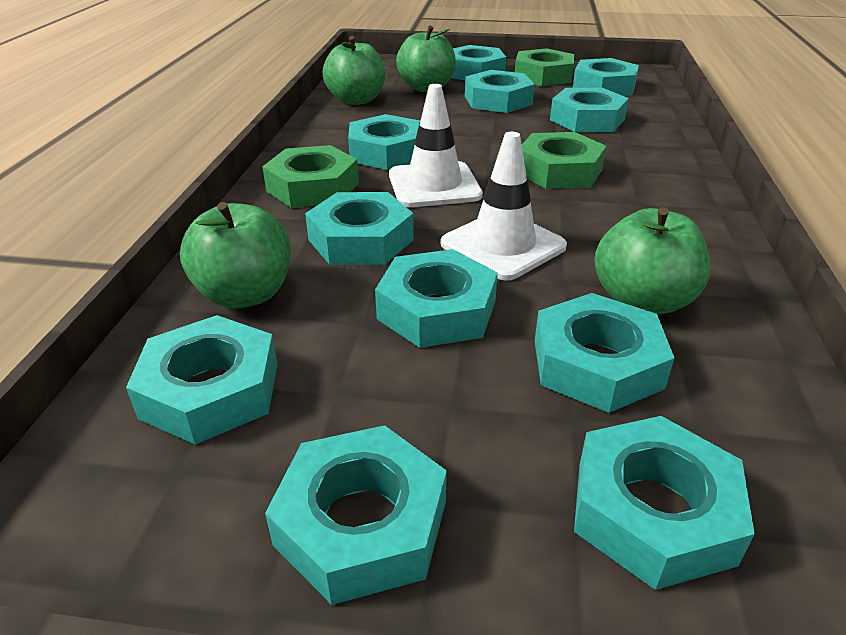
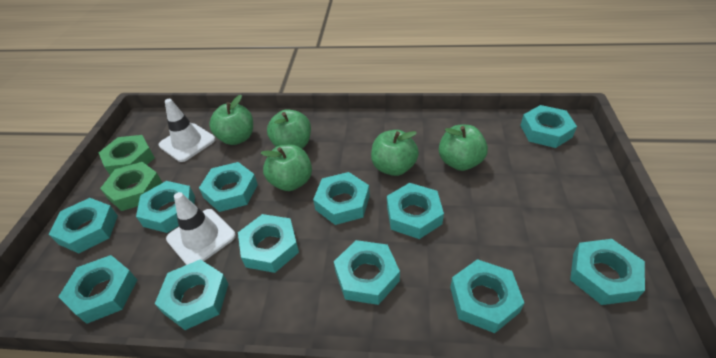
green apple: [180,202,291,309] [323,36,385,105] [396,26,456,92] [594,207,710,315] = 4 -> [209,95,253,145] [260,145,312,191] [267,109,311,149] [371,130,419,176] [439,125,488,171] = 5
green nut: [262,145,359,208] [515,48,574,86] [522,132,606,189] = 3 -> [99,135,155,175] [100,162,162,211] = 2
turquoise nut: [126,315,278,444] [265,425,447,605] [305,192,414,265] [348,114,420,170] [375,249,498,348] [451,45,506,80] [465,70,535,113] [535,293,674,413] [550,88,629,132] [573,58,639,96] [574,416,755,590] = 11 -> [48,198,118,253] [58,255,137,324] [136,181,195,233] [155,259,228,330] [199,162,258,212] [238,214,299,273] [313,172,370,225] [334,240,400,305] [387,183,444,239] [450,259,524,333] [520,105,577,148] [570,239,645,305] = 12

